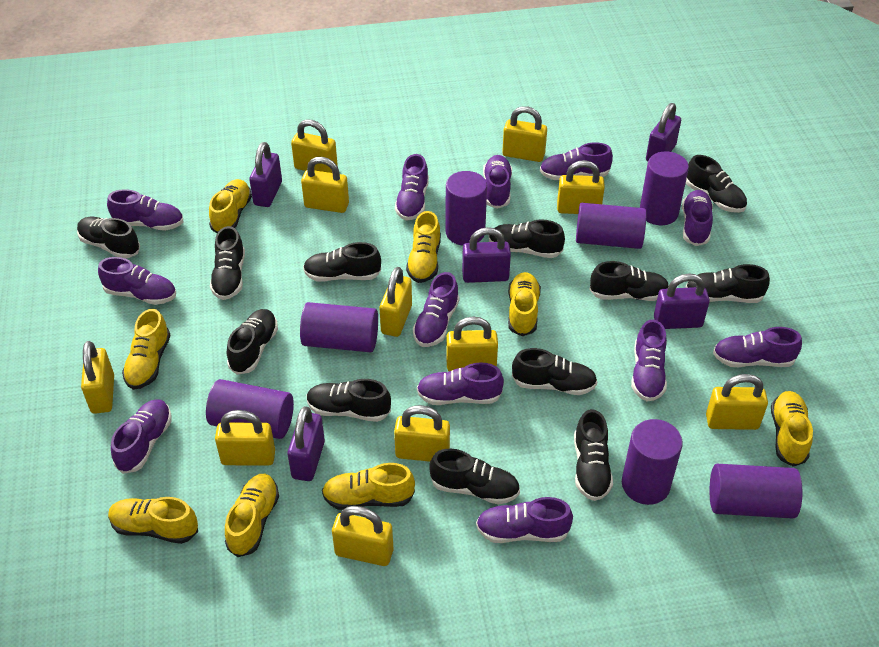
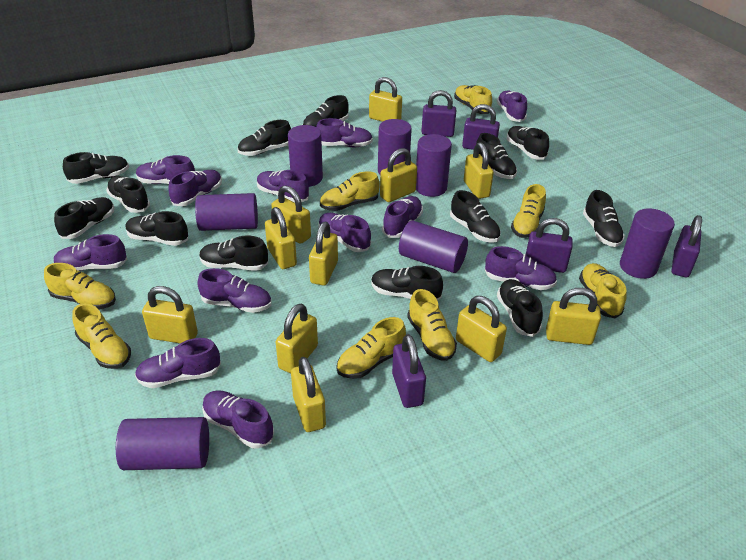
black shoe: [77,217,140,259] [210,226,245,300] [227,309,278,375] [303,242,381,282] [307,379,391,422] [430,449,520,504] [489,219,565,258] [512,348,597,395] [574,409,613,501] [589,261,669,301] [685,264,770,303] [686,155,747,213] = 12 -> [54,197,114,239] [63,152,129,184] [106,176,150,213] [125,211,188,246] [199,236,268,271] [238,120,291,156] [303,95,349,127] [371,266,443,301] [450,190,501,243] [476,133,517,179] [497,279,543,337] [507,126,549,159] [583,190,625,247] = 13

